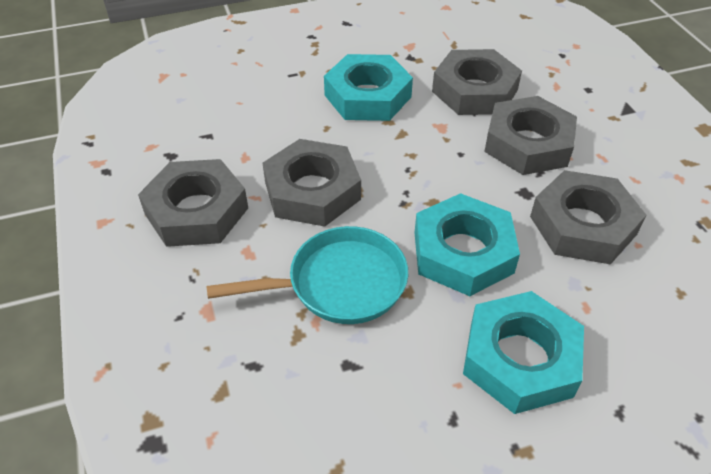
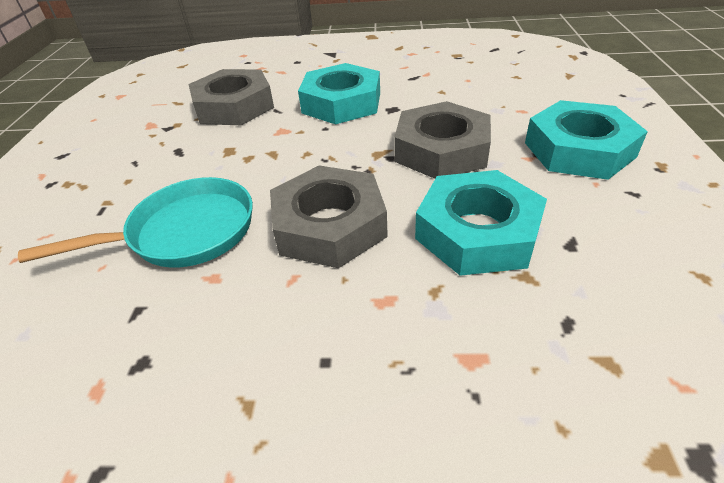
grey nut: [138,159,248,247] [262,139,361,227] [432,49,522,115] [484,96,577,175] [530,170,646,265] = 5 -> [189,69,274,125] [270,165,388,268] [394,101,491,179] = 3

